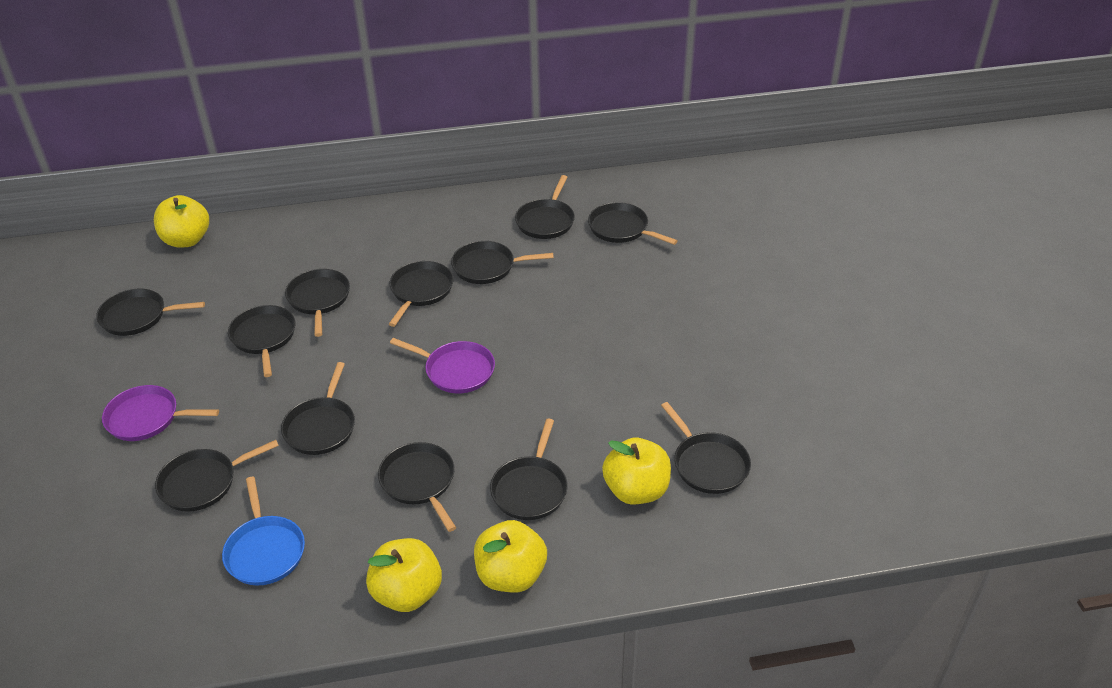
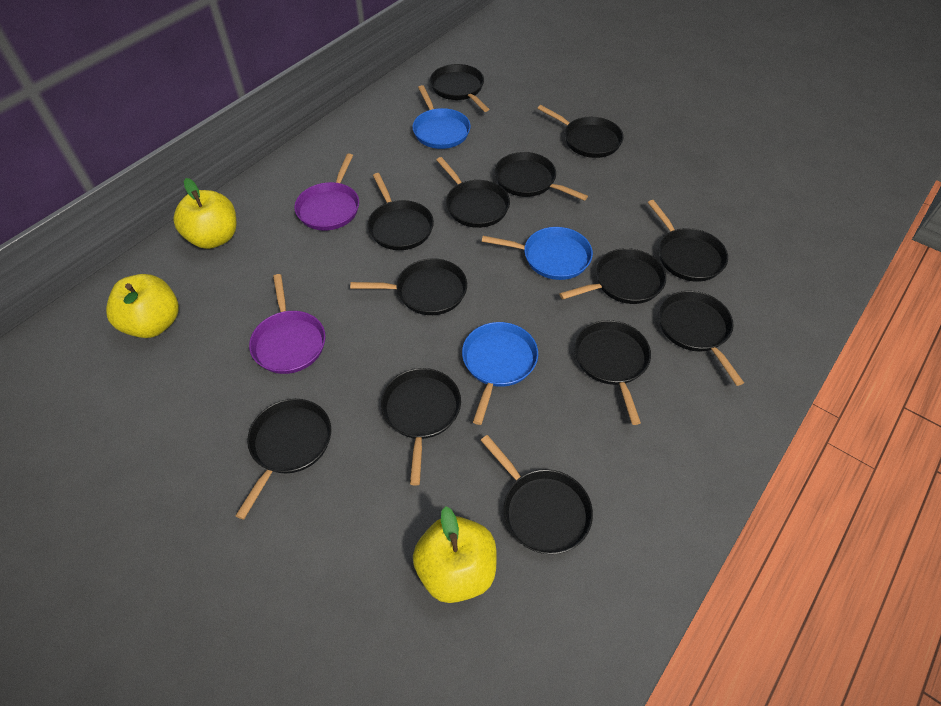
black pan: [96,288,205,336] [155,440,279,512] [228,305,296,377] [281,362,355,455] [285,269,350,337] [378,442,456,532] [389,261,454,327] [451,241,554,284] [490,419,568,520] [515,175,575,239] [588,202,678,245] [661,402,751,494] = 12 -> [236,399,331,520] [350,259,467,315] [368,173,434,250] [381,368,461,486] [430,64,489,112] [437,157,510,228] [480,435,593,554] [495,152,588,201] [537,105,624,158] [559,248,666,304] [574,320,651,425] [648,200,728,282] [658,291,744,386] = 13
blue pan: [222,477,305,586] = 1 -> [412,85,471,149] [462,322,538,425] [482,227,593,280] = 3
yellow apple: [154,195,209,248] [366,538,442,612] [474,520,547,593] [602,438,671,505] = 4 -> [106,274,179,338] [173,178,237,249] [413,506,497,603] = 3

